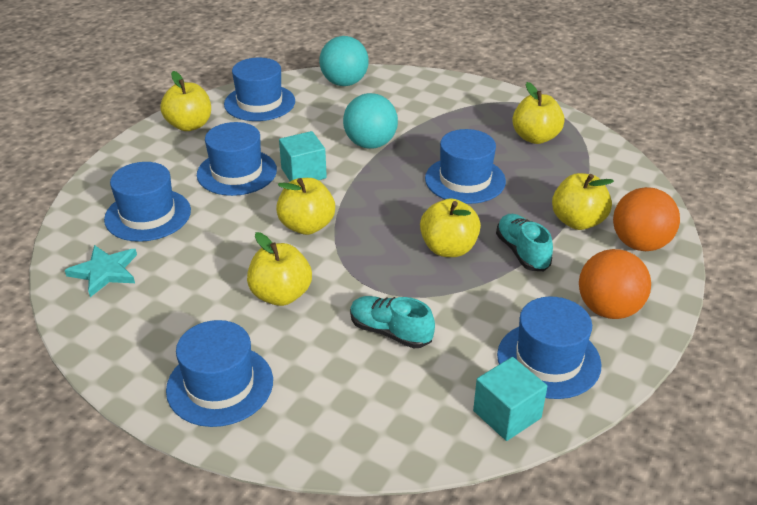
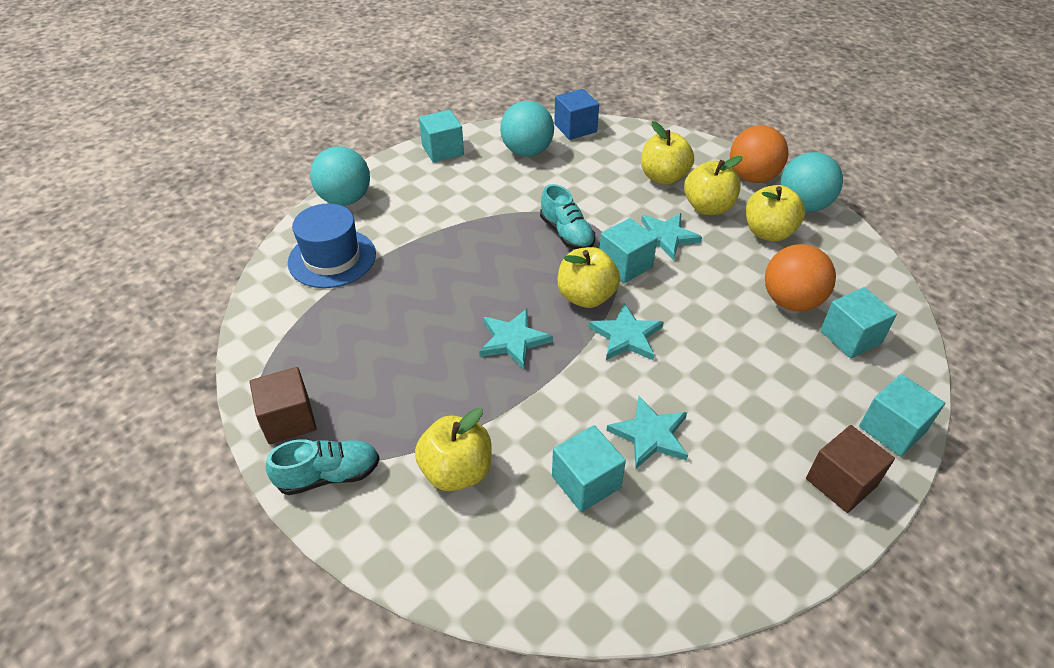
blue cube: none = 0 -> [554,89,599,140] = 1
blue hat: [104,162,191,242] [166,320,273,427] [197,122,277,196] [224,58,295,121] [425,129,506,204] [497,297,602,399] = 6 -> [288,203,376,288] = 1
brown cube: none = 0 -> [250,367,317,444] [806,425,895,513] = 2
turquoise ball: [319,36,369,86] [343,93,398,149] = 2 -> [310,147,370,206] [500,101,554,157] [780,152,843,212] = 3
turquoise cube: [279,131,327,181] [473,357,547,441] = 2 -> [419,110,464,163] [552,425,626,512] [600,218,657,283] [820,287,897,358] [859,374,945,456] = 5
turquoise star: [65,245,137,297] = 1 -> [479,309,553,369] [589,303,664,360] [606,396,688,469] [641,213,702,260] = 4
yellow apple: [160,71,211,131] [247,232,312,306] [276,178,335,235] [420,198,481,257] [512,82,564,144] [552,173,614,230] = 6 -> [415,408,492,491] [558,247,620,308] [641,121,694,185] [684,156,742,215] [746,185,805,241] = 5

